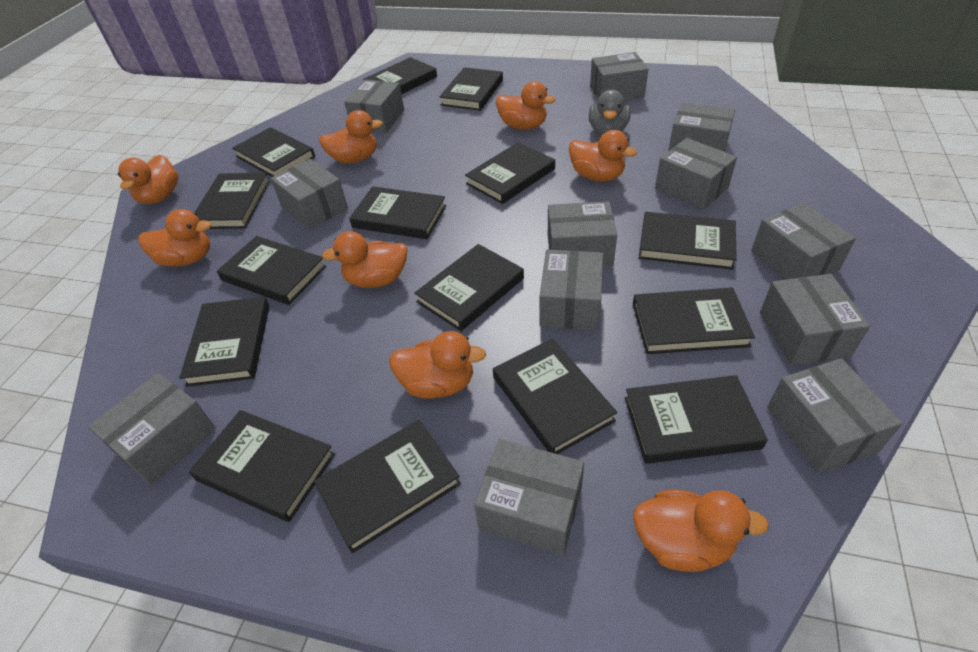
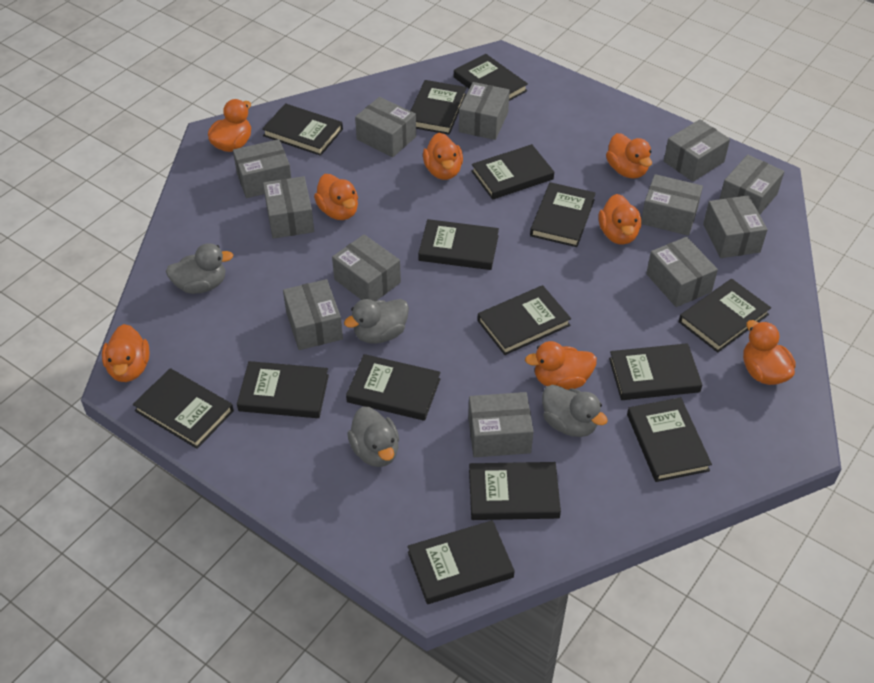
grey duck: [589,90,631,135] = 1 -> [166,243,233,294] [344,299,409,344] [347,407,399,467] [542,385,608,437] = 4

